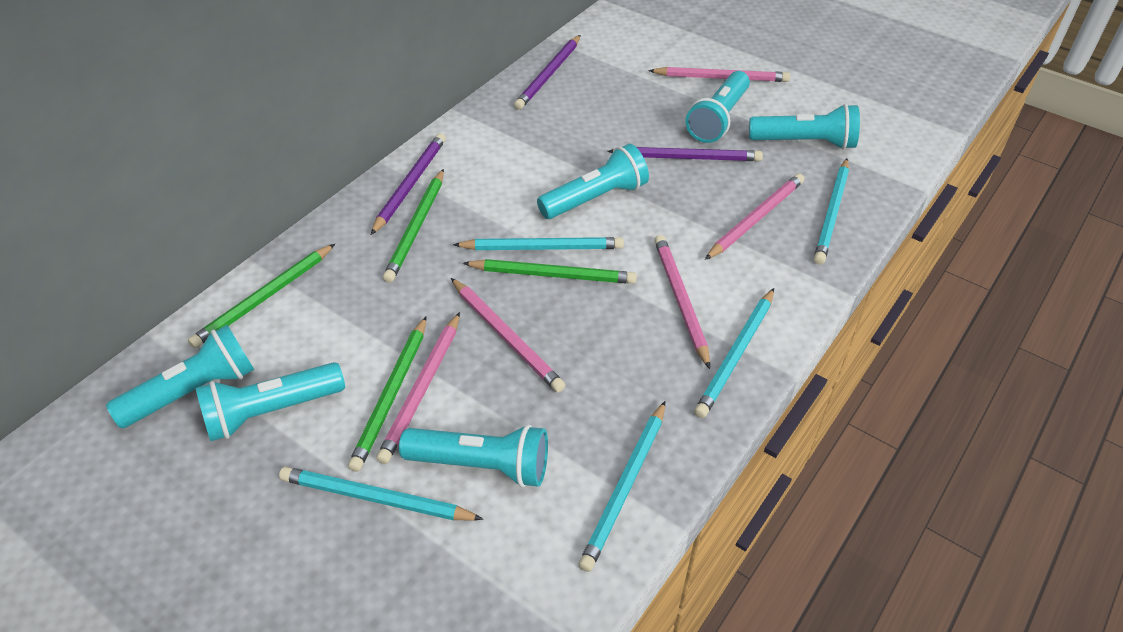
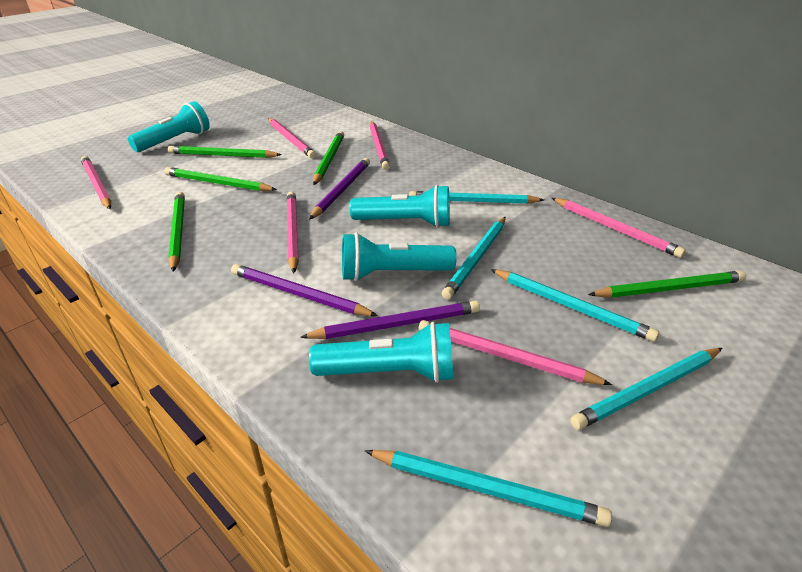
green pencil: [188,244,335,348] [348,317,426,472] [383,169,444,283] [463,259,637,284] = 4 -> [164,167,277,191] [168,146,281,158] [168,192,185,272] [313,131,344,185] [588,271,746,298] = 5
pink pencil: [376,312,460,464] [451,278,565,392] [648,67,790,82] [654,235,710,369] [705,173,804,260] = 5 -> [81,156,112,209] [268,118,316,158] [287,192,299,273] [370,121,390,170] [419,320,612,385] [552,198,686,258] = 6
turquoise flashlight: [106,325,254,428] [196,362,345,441] [399,424,548,487] [537,144,649,219] [685,71,750,143] [749,104,860,150] = 6 -> [128,101,210,152] [309,322,453,383] [342,232,457,281] [349,185,450,228] = 4

